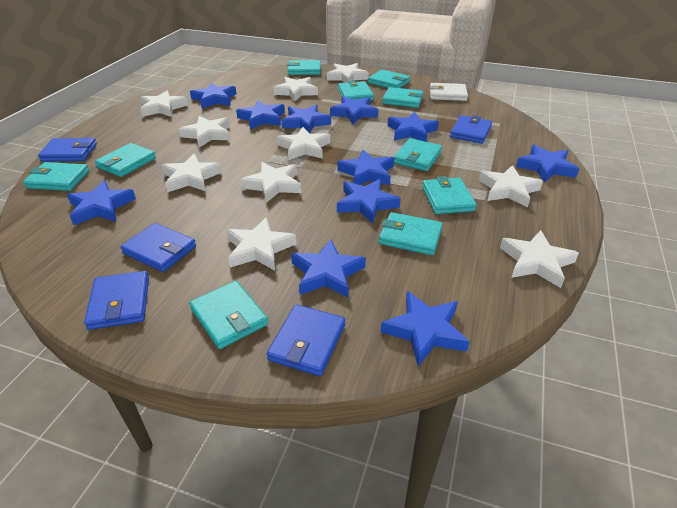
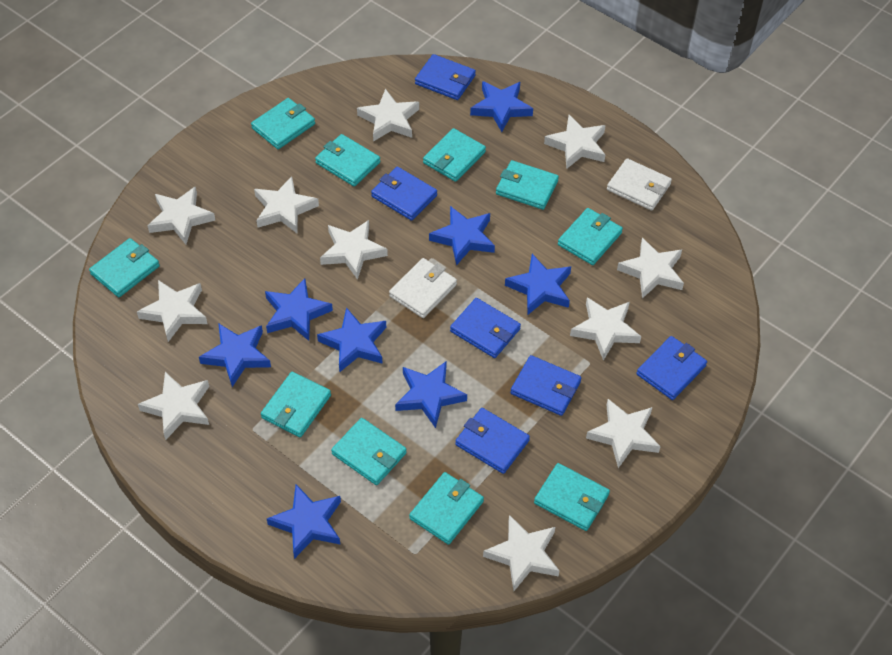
blue star: [67,180,136,225] [190,82,236,109] [236,100,285,129] [281,105,331,133] [291,239,366,297] [330,96,378,124] [337,179,401,224] [338,150,394,185] [381,291,470,366] [388,112,439,142] [516,145,579,182] = 11 -> [199,323,271,387] [265,278,333,341] [267,484,341,559] [317,307,386,372] [395,362,467,428] [429,206,495,266] [470,81,533,132] [505,254,571,315] = 8
blue wallet: [38,138,97,162] [84,271,149,330] [120,223,196,272] [267,304,345,376] [450,115,492,144] = 5 -> [371,167,437,221] [415,54,476,100] [450,298,521,358] [455,408,530,474] [511,355,581,416] [637,336,707,400] = 6
white star: [140,90,188,117] [162,154,222,192] [179,116,230,147] [227,217,296,271] [241,162,301,203] [273,77,318,102] [277,127,330,160] [327,63,369,83] [479,165,543,208] [500,230,579,288] = 10 -> [137,280,207,342] [138,372,209,440] [148,186,215,244] [254,176,319,234] [320,220,388,280] [357,89,419,142] [483,515,559,591] [544,115,606,169] [570,297,641,361] [586,399,661,468] [617,238,684,299] = 11
white wallet: [430,83,468,101] = 1 -> [389,258,457,318] [607,158,672,211] = 2

